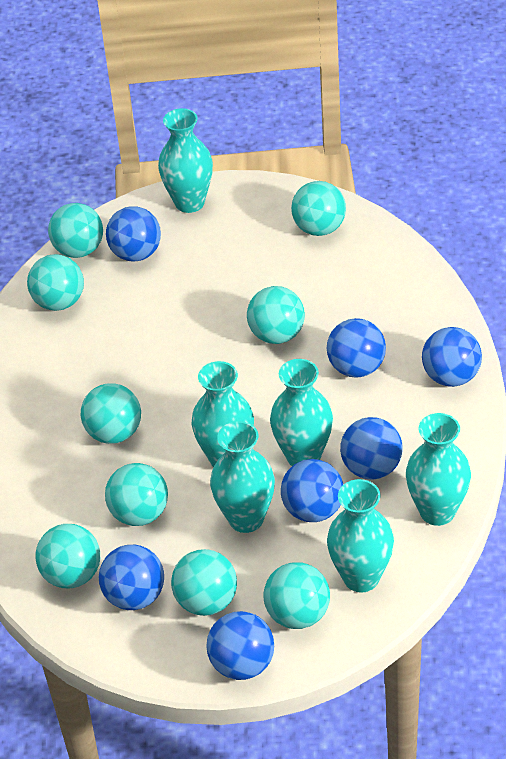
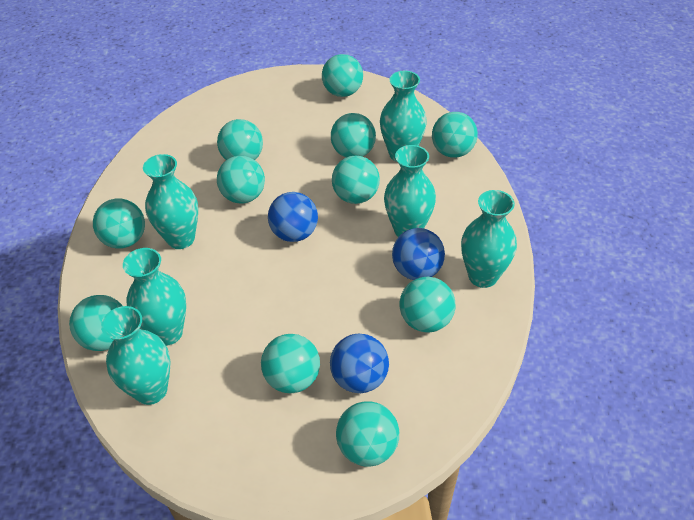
blue ball: [99,545,164,610] [106,206,161,262] [206,611,274,680] [281,459,343,522] [327,318,386,378] [340,417,403,480] [422,327,482,387] = 7 -> [268,192,318,242] [330,334,389,393] [392,228,445,280] = 3
turquoise ball: [27,254,84,311] [35,524,100,588] [48,203,103,258] [81,383,141,444] [105,463,168,526] [171,549,237,616] [247,286,305,344] [263,562,330,629] [291,181,346,236] = 9 -> [69,295,123,351] [93,199,145,249] [217,119,263,160] [217,156,265,203] [261,334,320,393] [322,54,363,97] [331,113,376,158] [332,155,380,204] [336,401,399,466] [399,277,455,333] [432,112,478,158] = 11

